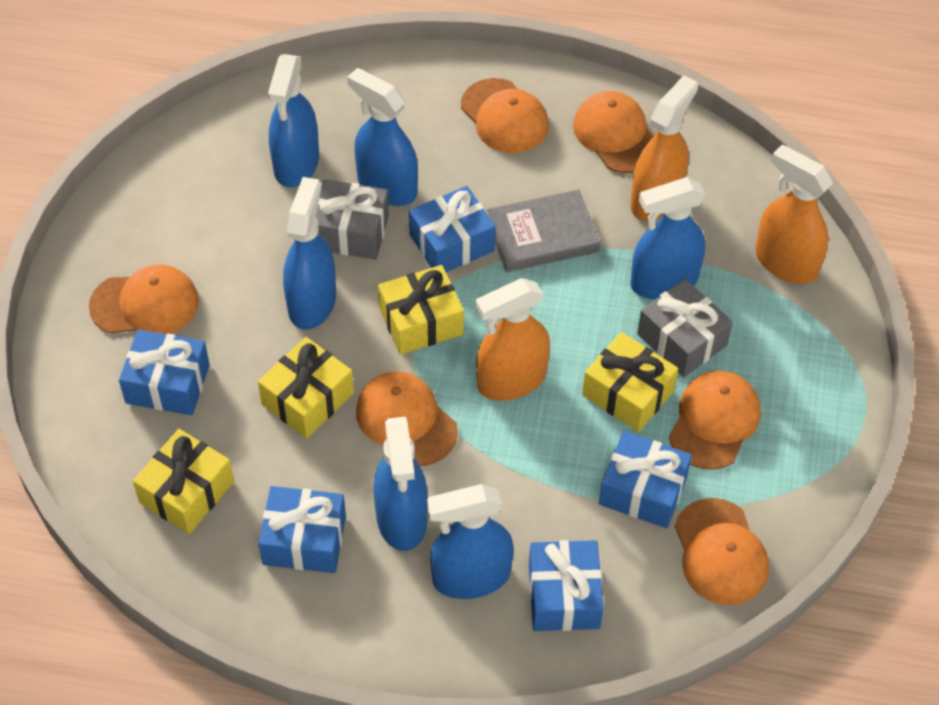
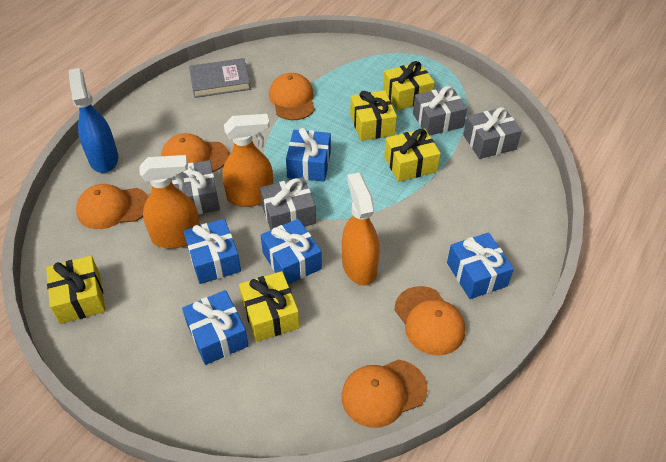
blue spray bottle: [268,54,319,187] [283,177,336,330] [347,68,418,206] [374,417,428,551] [427,484,514,599] [630,177,706,299] = 6 -> [69,68,118,173] = 1
grey gift: [316,179,389,260] [637,279,733,377] = 2 -> [172,160,220,215] [260,177,316,230] [413,86,467,135] [463,107,522,159] = 4
orange cap: [89,265,199,334] [356,371,458,466] [461,78,549,153] [573,91,654,173] [669,371,761,470] [675,498,769,605] = 6 -> [76,184,148,229] [161,133,229,172] [269,73,315,120] [342,360,428,428] [395,286,465,356] = 5
yellow gift: [133,429,234,534] [258,337,354,438] [378,265,464,355] [582,332,678,432] = 4 -> [46,256,106,324] [239,271,300,342] [350,90,397,141] [383,61,435,110] [384,129,441,182] = 5

